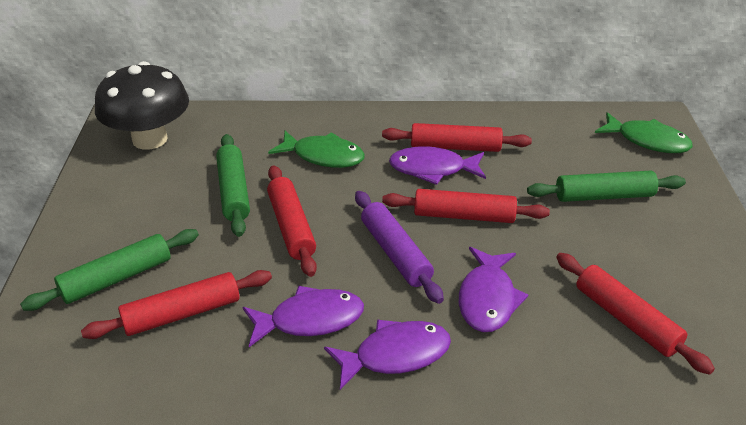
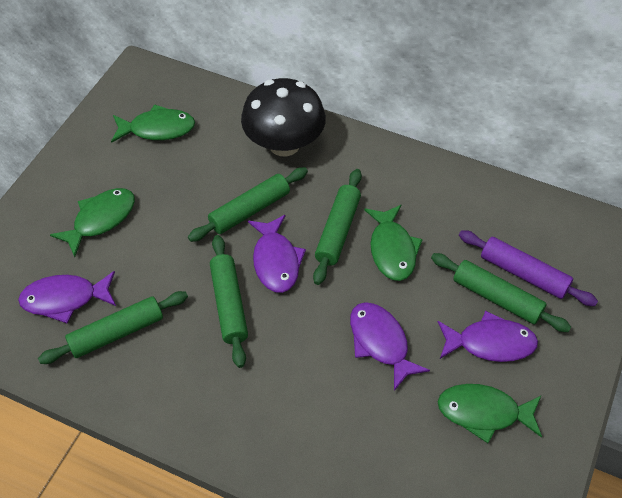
green fish: [268,131,365,168] [595,112,693,153] = 2 -> [50,188,135,257] [111,104,195,143] [364,204,423,281] [438,384,542,443] = 4
green rolling pin: [20,229,199,311] [216,134,250,237] [527,171,686,202] = 3 -> [38,291,188,364] [188,167,308,242] [210,235,248,368] [313,169,362,285] [431,253,571,332] = 5
red rolling pin: [81,270,272,339] [267,165,317,277] [382,123,532,152] [382,189,550,223] [556,253,715,375] = 5 -> none = 0

